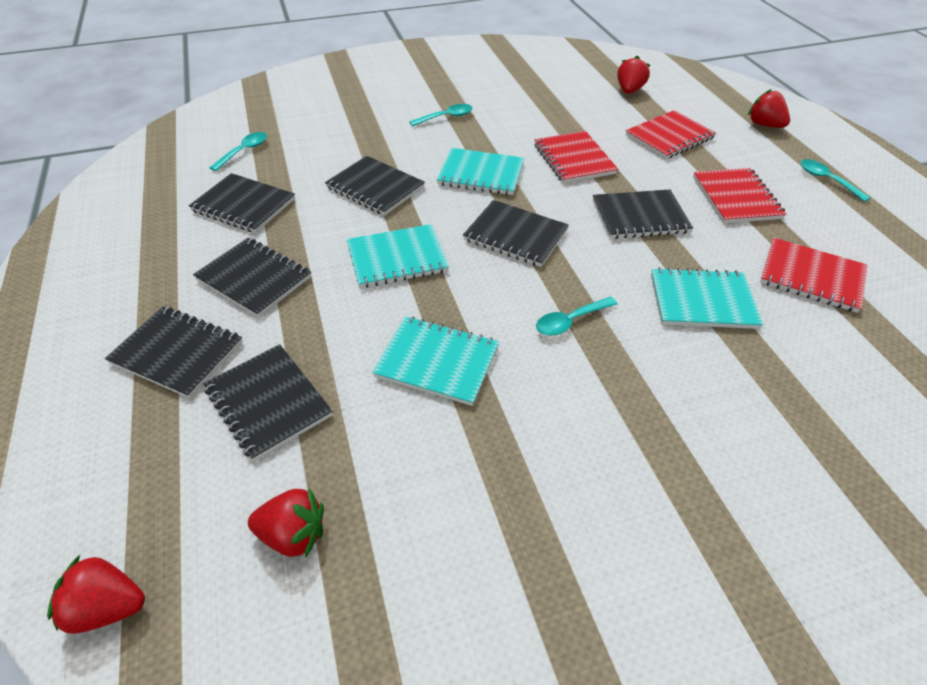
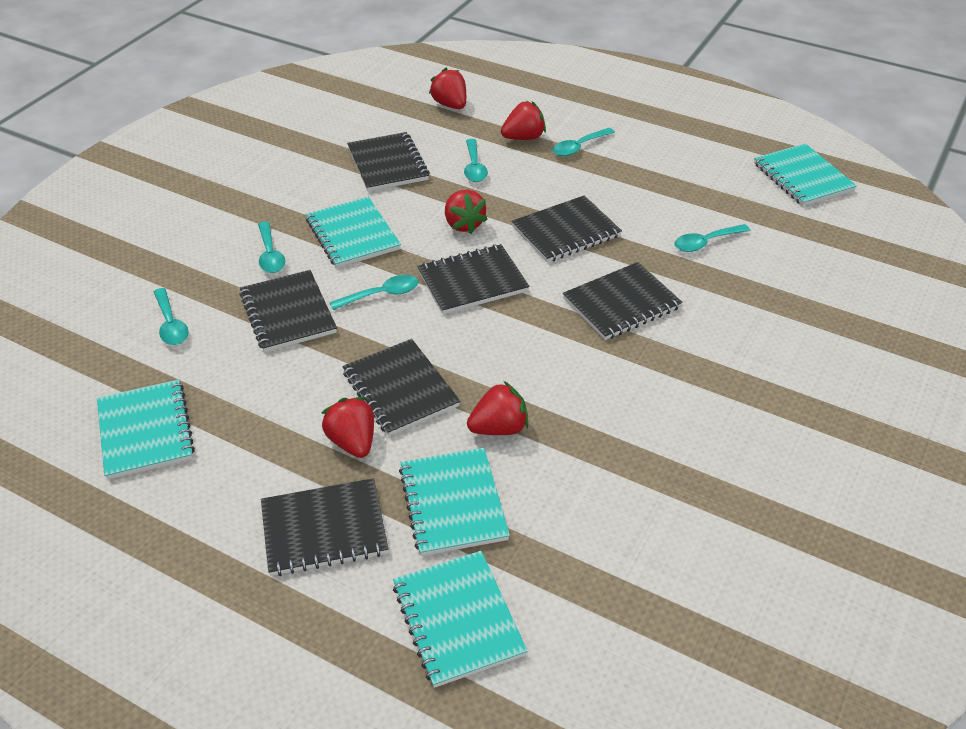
red notebook: [534,131,618,183] [626,110,716,159] [693,168,786,223] [760,238,867,313] = 4 -> none = 0
red strawberry: [47,555,145,634] [248,488,324,557] [617,55,650,94] [748,89,790,128] = 4 -> [322,397,374,458] [429,68,466,109] [445,190,488,234] [467,381,528,435] [501,101,546,140] = 5
turquoise notebook: [347,224,449,288] [372,316,499,406] [437,148,524,195] [651,267,763,329] = 4 -> [97,379,195,480] [306,197,401,268] [393,551,528,688] [399,448,510,556] [754,143,857,206] = 5
turquoise spoon: [209,132,267,171] [409,104,472,127] [536,297,618,336] [801,159,871,202] = 4 -> [154,288,189,345] [258,222,285,273] [330,275,419,310] [464,139,488,182] [553,128,615,156] [674,224,750,252] = 6

